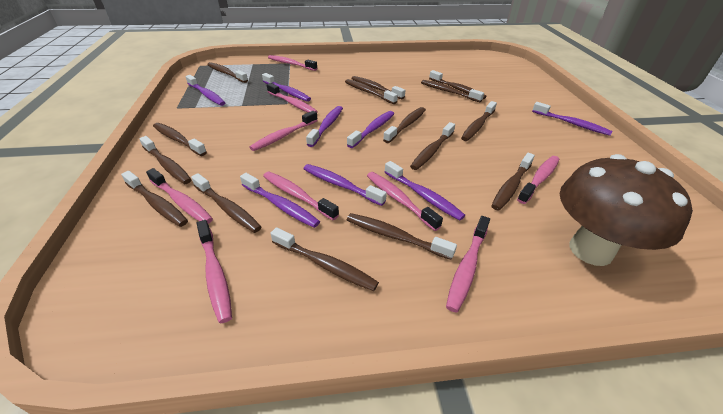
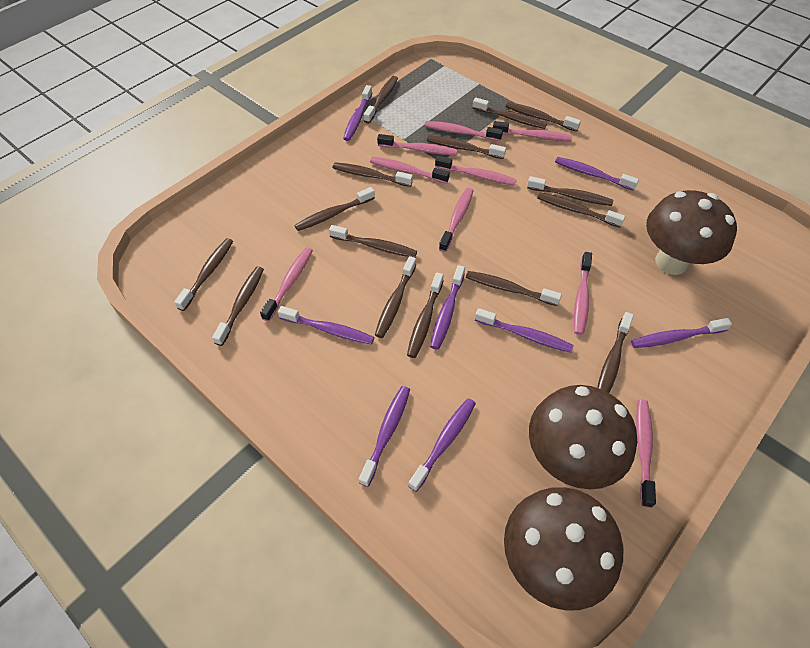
brown mushroom: [560,154,693,266] = 1 -> [504,487,623,611] [529,385,637,489] [646,190,737,275] = 3

